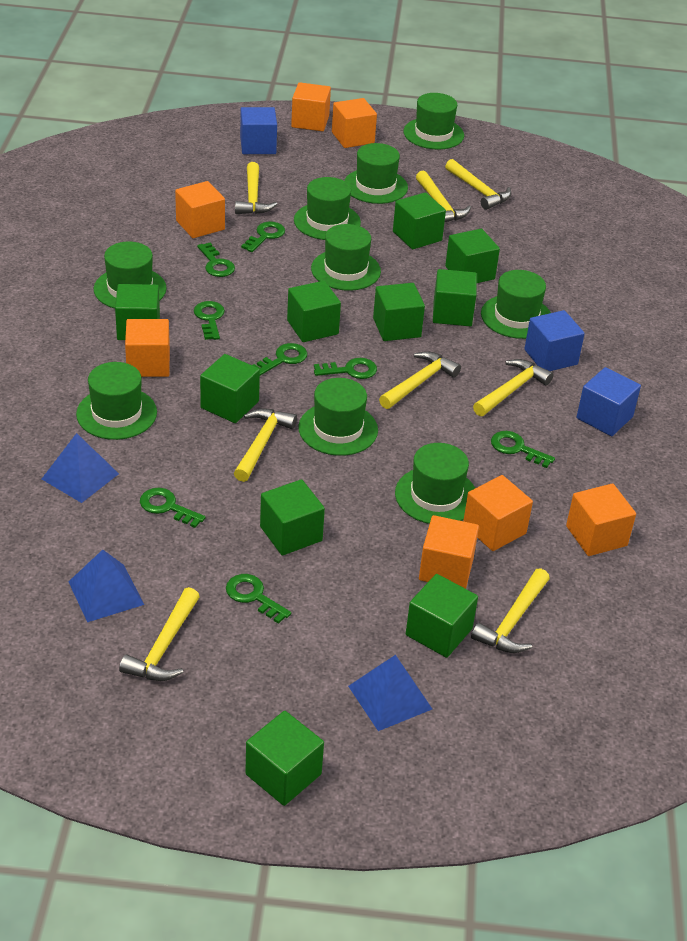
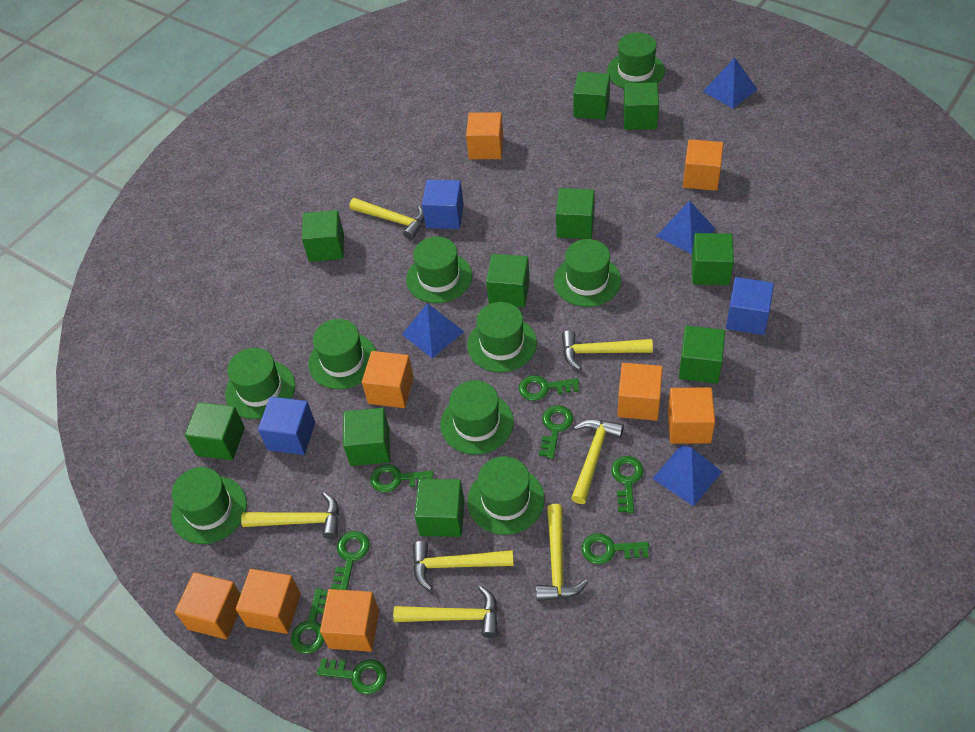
blue pyramid: [42,433,119,503] [68,550,144,622] [348,655,432,731] = 3 -> [402,303,464,358] [652,445,722,506] [657,200,715,254] [703,58,758,108] = 4
orange cube: [125,319,170,377] [175,181,225,238] [291,82,331,131] [332,98,377,148] [419,515,479,589] [463,475,533,551] [566,483,636,556] = 7 -> [175,572,241,639] [236,569,301,634] [320,589,379,652] [362,351,414,408] [466,112,504,159] [617,363,663,421] [668,387,715,444] [683,139,723,191] = 8
yellow hammer: [119,587,200,681] [234,408,297,482] [235,162,277,214] [379,351,461,409] [416,171,471,223] [445,159,511,210] [471,568,550,653] [473,359,553,416] = 8 -> [241,492,339,539] [350,198,424,240] [393,586,498,638] [413,541,514,591] [536,504,588,601] [562,330,653,370] [571,419,624,504] = 7

